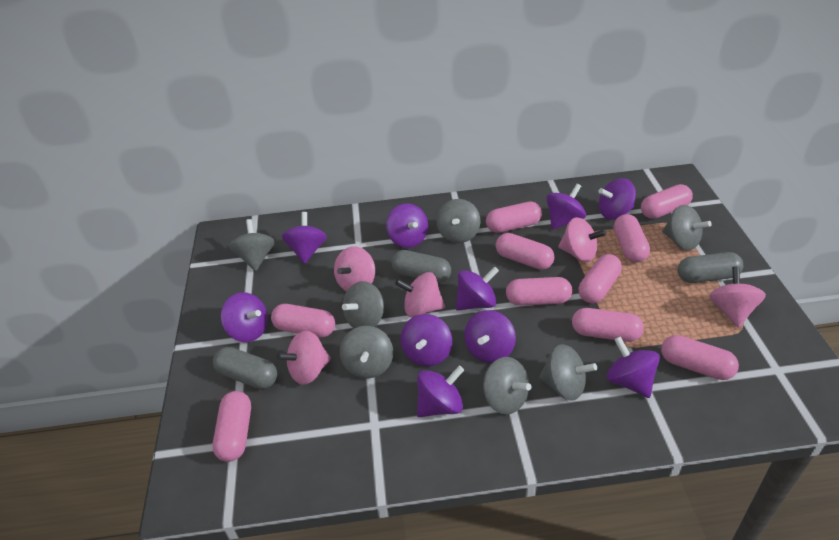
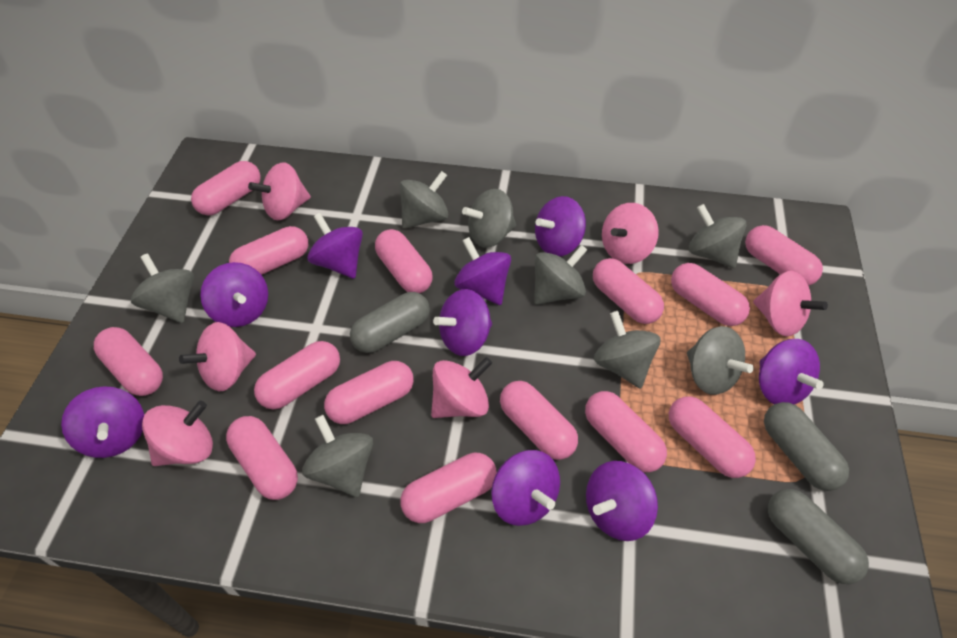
grey spinning top: [229,219,275,271] [340,326,393,378] [342,281,384,328] [437,199,480,243] [483,357,532,415] [539,344,597,401] [662,205,712,250] = 7 -> [131,254,194,323] [302,415,373,497] [400,171,448,229] [462,189,516,248] [534,245,587,305] [594,311,660,389] [687,326,754,395] [689,204,747,268] = 8
pink capsule: [213,391,251,462] [271,304,335,337] [486,202,542,233] [496,233,554,270] [506,277,572,306] [572,308,644,342] [579,254,622,303] [614,214,650,262] [641,184,693,219] [661,335,739,380] = 10 -> [94,327,163,396] [191,161,261,216] [226,416,298,500] [229,226,308,275] [254,341,340,409] [324,361,413,424] [375,229,433,293] [400,453,496,523] [500,381,578,460] [585,391,667,472] [593,258,664,324] [669,396,756,478] [671,263,750,326] [745,225,823,286] = 14
pink spinning top: [277,331,331,385] [334,246,375,292] [395,272,445,317] [558,217,607,262] [709,266,766,328] = 5 -> [142,401,213,466] [179,322,256,391] [248,162,311,220] [431,357,492,418] [602,203,659,264] [753,271,828,336] = 6
purple spinning top: [221,292,268,342] [282,212,327,264] [386,204,428,248] [401,314,452,366] [417,366,464,417] [456,267,499,311] [464,310,516,363] [547,184,586,230] [599,178,636,220] [607,336,660,398] = 10 -> [61,386,144,458] [200,262,268,327] [307,213,363,279] [433,289,492,356] [454,237,511,305] [491,450,560,526] [535,196,586,256] [586,461,658,541] [759,339,824,404] = 9

